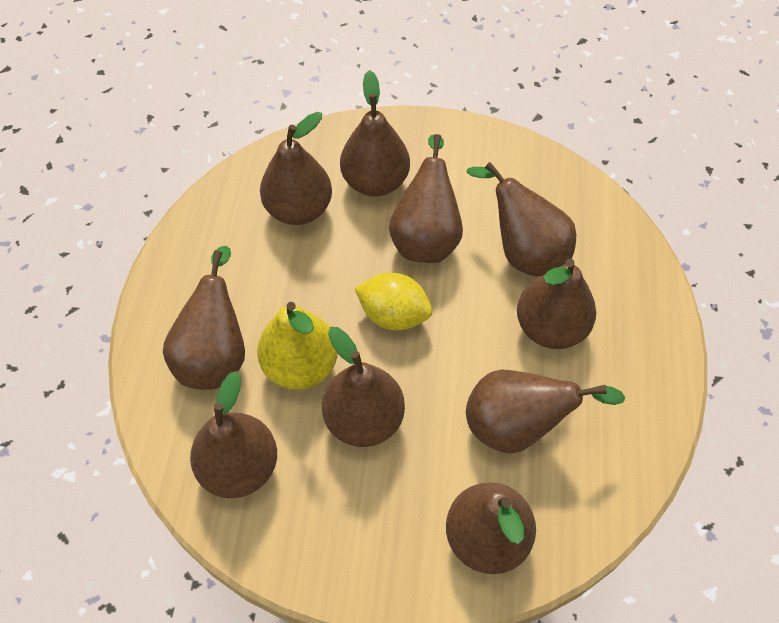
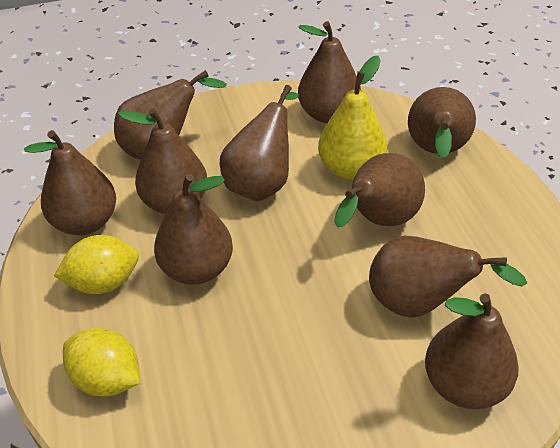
yellow lemon: [355,273,432,330] = 1 -> [54,235,139,294] [63,328,140,396] = 2

